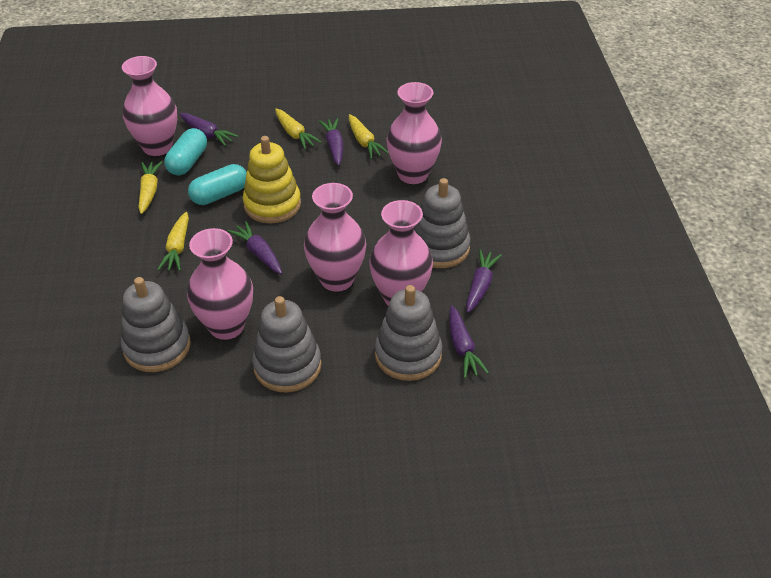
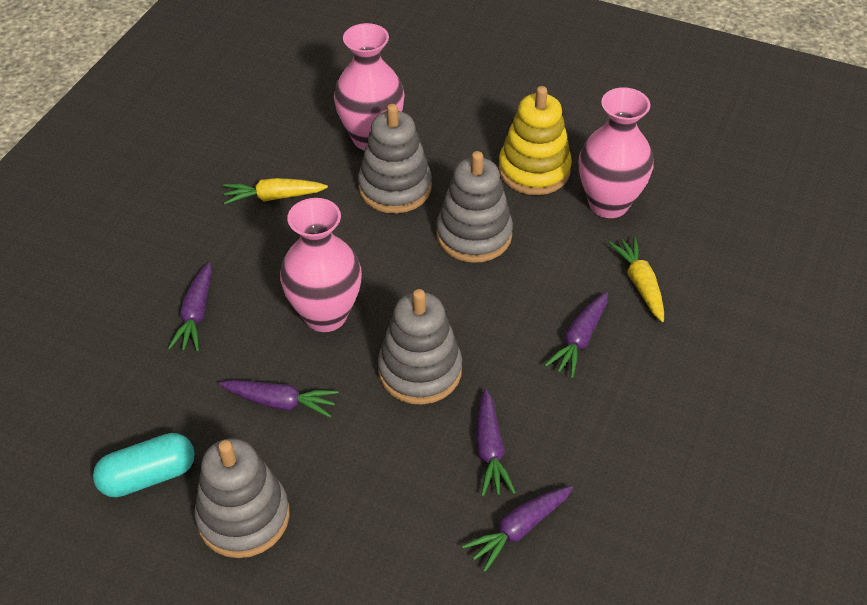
pink vase: [122,56,177,156] [187,228,253,340] [304,183,366,292] [369,200,433,306] [386,82,442,184] = 5 -> [280,198,362,332] [334,23,405,151] [579,87,654,218] = 3
turquoise capsule: [164,128,207,175] [188,164,247,205] = 2 -> [93,433,195,497] = 1
yellow carrot: [138,161,162,214] [157,212,189,271] [275,109,322,150] [349,114,389,159] = 4 -> [223,178,328,205] [609,236,664,322] = 2

